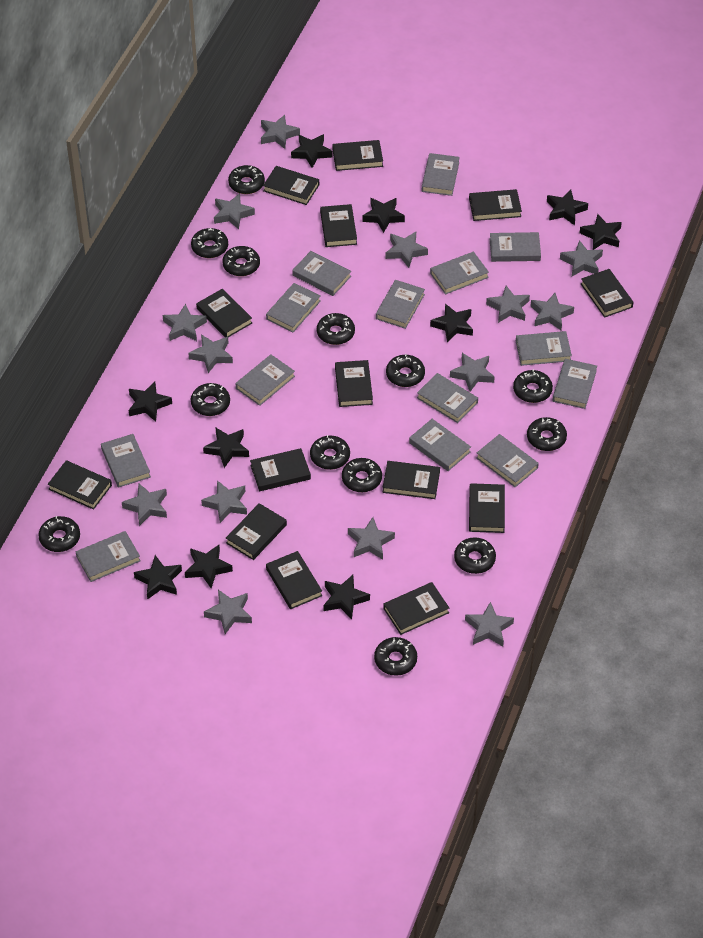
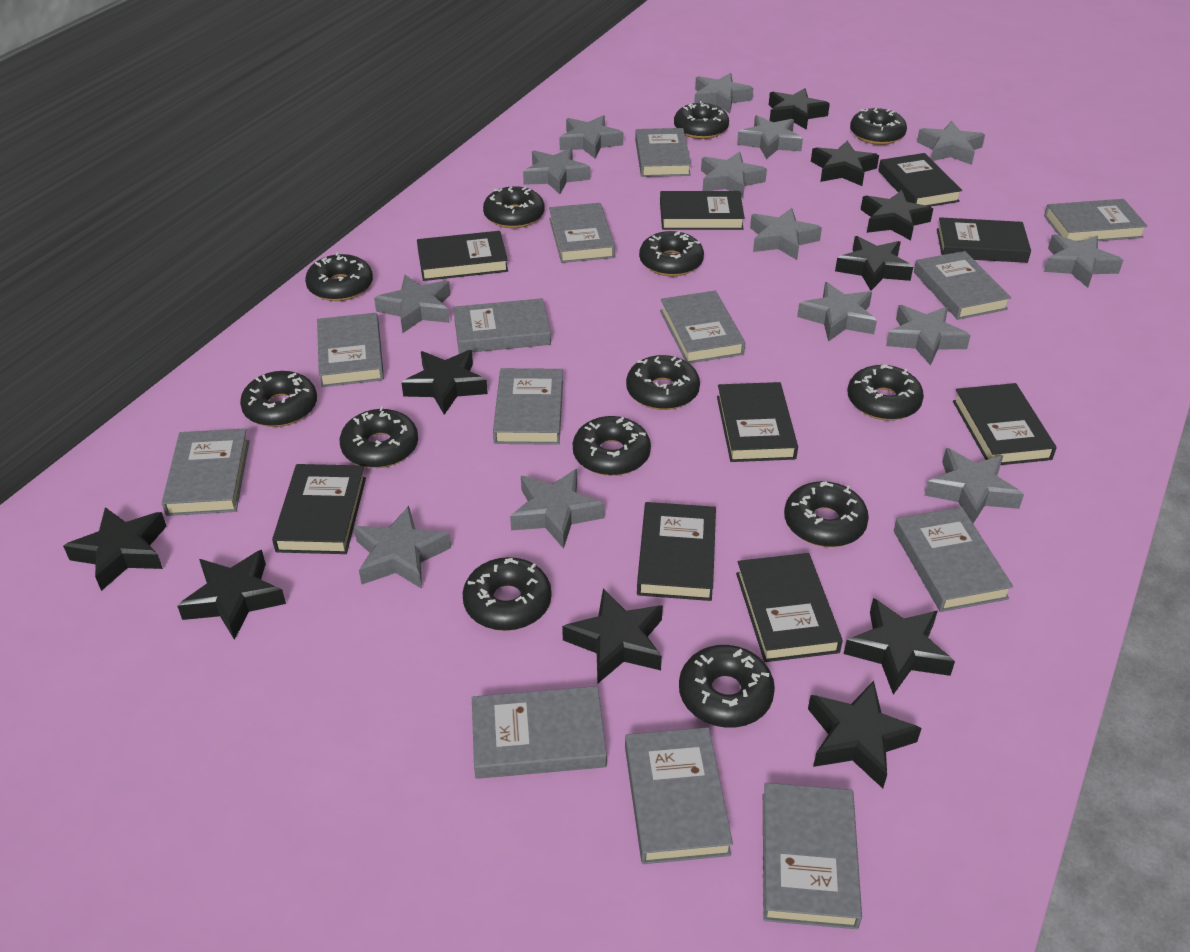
black book: [48,460,112,510] [196,289,252,337] [226,503,287,560] [250,448,311,491] [263,166,319,205] [266,551,322,609] [320,204,357,247] [332,140,383,171] [335,360,373,407] [382,461,440,499] [383,582,449,635] [469,189,522,221] [469,483,505,533] [581,269,633,318] = 14 -> [272,464,366,554] [417,231,508,281] [637,502,716,601] [660,191,745,230] [717,382,798,462] [736,553,843,662] [878,153,962,207] [937,217,1031,263] [953,383,1057,465] = 9
grey book: [76,531,141,582] [101,434,151,488] [235,355,295,406] [266,283,321,332] [292,251,351,296] [376,280,425,329] [409,419,471,471] [417,373,478,423] [422,153,460,196] [430,252,489,295] [476,434,539,487] [490,232,541,262] [516,331,572,366] [553,359,597,409] = 14 -> [162,428,249,516] [317,313,384,387] [453,298,551,354] [472,686,607,779] [493,368,563,445] [549,203,615,263] [625,727,733,864] [635,128,691,177] [660,291,745,363] [763,783,862,929] [894,507,1013,612] [914,251,1011,320] [1044,199,1148,242] = 13

